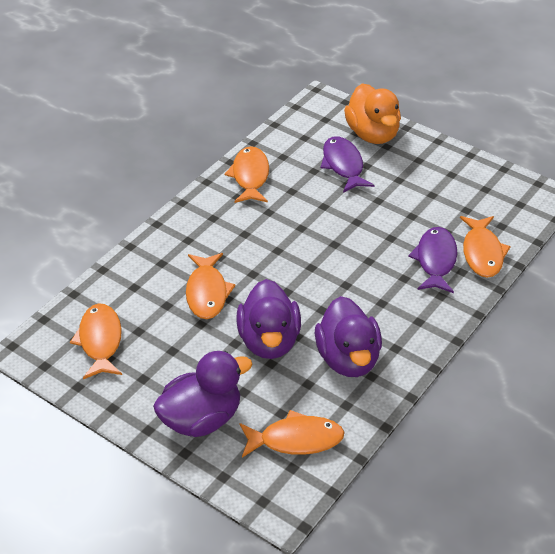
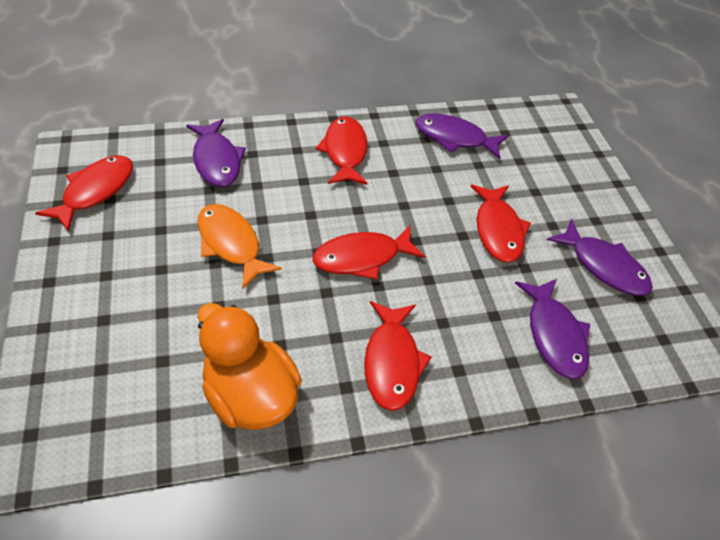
orange fish: [70,303,122,379] [186,253,236,319] [225,146,269,203] [240,410,345,458] [460,216,511,278] = 5 -> [198,204,282,289] = 1
purple duck: [153,351,253,437] [236,279,301,359] [315,296,382,377] = 3 -> none = 0
purple fish: [320,137,374,193] [408,227,457,293] = 2 -> [186,119,246,187] [415,113,508,159] [515,279,590,380] [547,219,653,296] = 4
red fish: none = 0 -> [35,155,133,232] [313,226,425,279] [316,116,367,185] [364,301,432,411] [470,185,531,263] = 5

